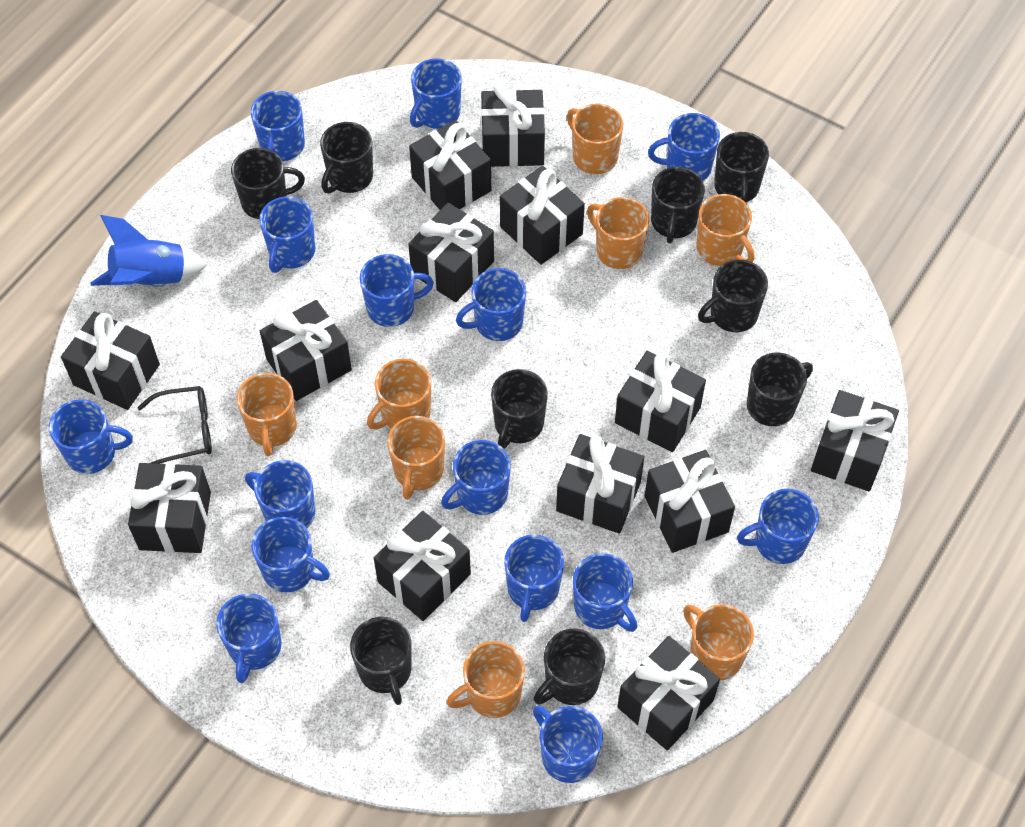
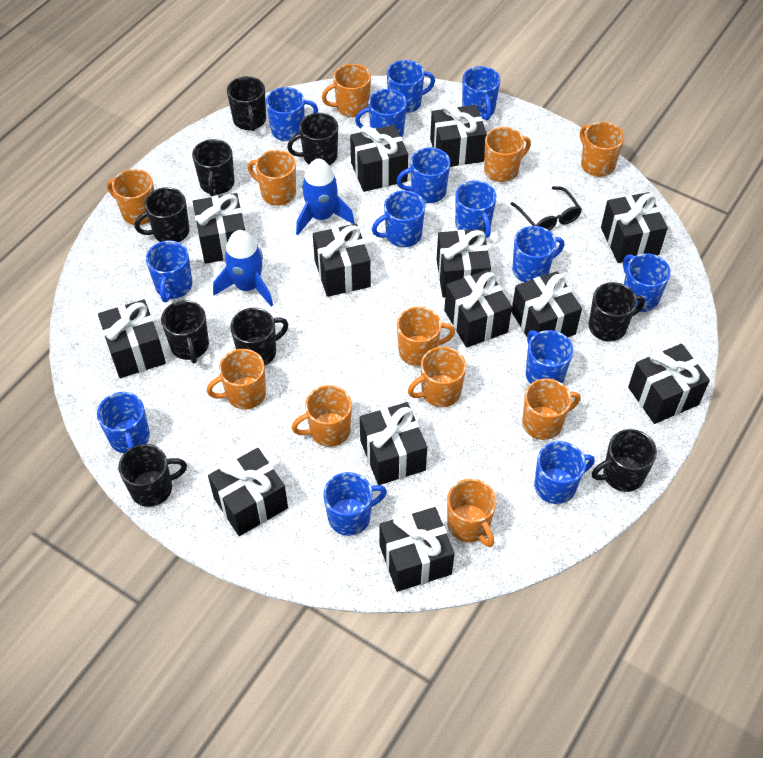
blue mug: [49,399,133,474] [216,593,282,683] [245,460,315,528] [251,91,305,161] [251,517,330,592] [259,196,315,273] [360,254,434,327] [410,58,462,129] [441,440,511,515] [456,268,526,341] [504,534,564,622] [533,706,603,783] [573,553,637,632] [648,113,720,180] [737,489,819,564] = 15 -> [97,392,150,453] [146,241,192,302] [266,87,318,141] [323,472,387,536] [355,89,407,137] [372,190,425,247] [387,60,435,113] [396,147,450,203] [455,180,497,238] [462,66,500,120] [512,226,564,282] [526,330,573,384] [534,441,595,504] [623,253,671,312] = 14
blue rocket: [90,215,207,287] = 1 -> [213,230,273,307] [296,158,355,235] = 2
orange mug: [237,373,297,456] [367,359,431,430] [387,416,445,500] [446,641,525,718] [567,103,623,174] [587,197,649,269] [683,604,754,681] [696,194,754,266] = 8 -> [107,169,154,225] [207,349,266,409] [248,150,296,206] [292,385,352,447] [322,64,371,117] [397,307,455,366] [408,346,466,407] [447,479,496,547] [484,127,531,182] [522,378,581,440] [580,122,624,177] = 11

